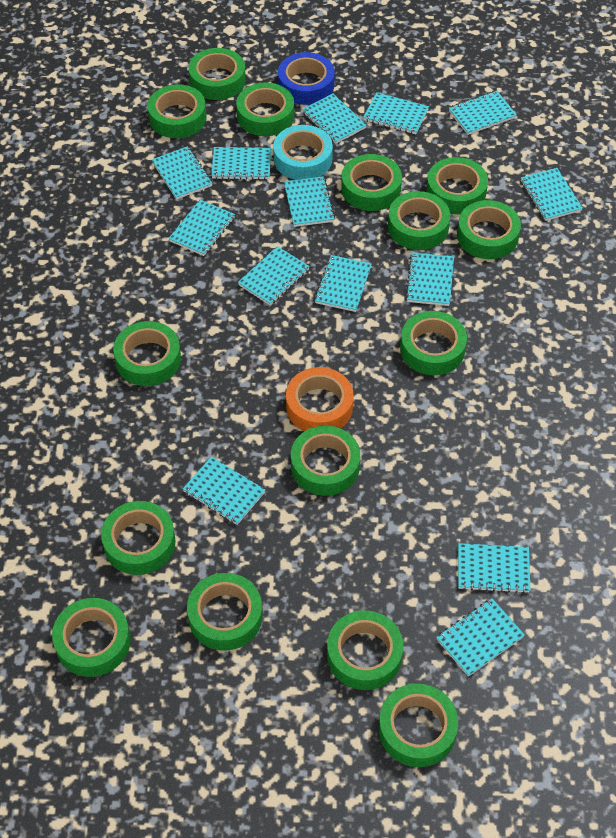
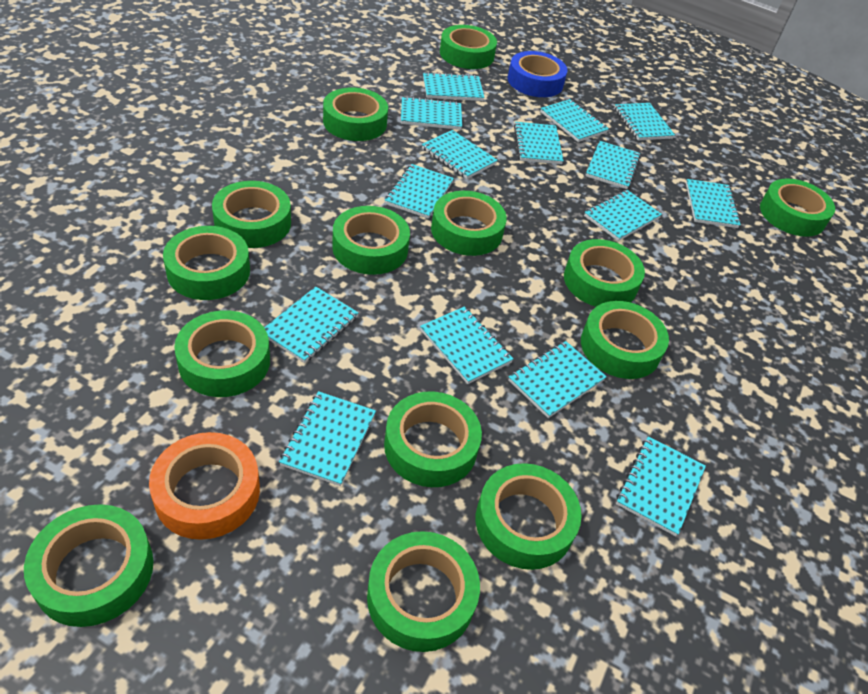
green tape: [52,598,131,677] [101,501,176,575] [113,321,181,386] [148,84,206,138] [187,573,262,651] [188,48,246,100] [236,82,294,136] [291,426,360,496] [327,611,403,690] [341,154,402,211] [379,684,458,767] [388,191,450,250] [400,311,467,375] [426,157,488,214] [457,200,521,259] = 15 -> [24,504,153,627] [163,226,250,300] [174,310,270,397] [212,181,291,248] [323,88,388,141] [332,206,410,275] [367,531,480,652] [384,392,482,487] [431,191,507,256] [440,25,497,69] [476,463,582,570] [564,239,645,307] [581,301,669,379] [760,178,835,237] = 14
turquoise notebook: [152,146,213,200] [168,200,235,256] [183,456,265,525] [211,147,271,180] [238,246,310,305] [284,176,335,227] [302,93,367,144] [314,255,372,312] [363,92,429,134] [406,252,454,306] [436,599,525,677] [449,91,517,135] [458,543,530,593] [521,168,583,221] = 14 -> [264,287,358,363] [279,391,376,486] [385,164,454,219] [401,96,462,130] [420,306,513,384] [422,130,498,179] [423,72,485,101] [508,341,607,418] [514,122,564,164] [540,99,609,142] [584,190,662,241] [586,141,641,189] [615,103,675,140] [616,436,706,536] [686,179,741,228] = 15
turquoise tape: [273,125,333,180] = 1 -> none = 0

